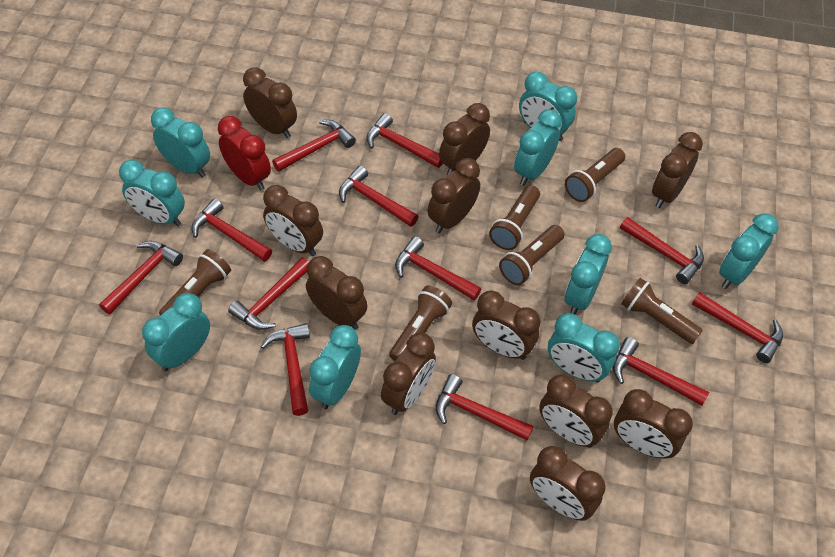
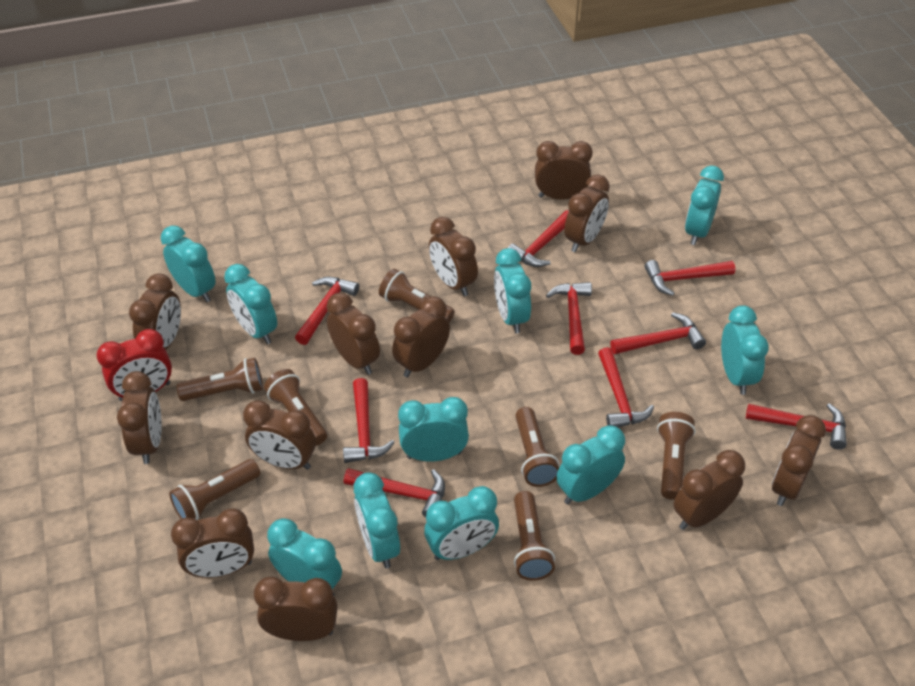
brown clock: [243,67,297,138] [263,185,323,256] [306,256,367,330] [381,333,436,415] [428,158,480,233] [439,103,490,175] [472,290,540,360] [530,446,606,521] [539,374,613,448] [614,389,693,459] [652,132,703,208] = 11 -> [117,371,162,464] [129,273,181,349] [171,509,254,578] [243,400,316,470] [254,577,337,641] [327,293,380,375] [392,296,450,377] [429,217,478,296] [535,141,593,200] [564,174,610,252] [674,450,745,530] [772,415,826,506] = 12
brown flashlight: [159,249,231,315] [389,286,452,361] [489,185,540,250] [499,225,565,285] [565,148,625,202] [621,278,703,344] = 6 -> [169,459,260,520] [177,358,263,401] [264,369,327,446] [379,269,455,322] [514,491,555,581] [515,407,559,487] [657,412,696,500] = 7
red hammer: [99,241,183,315] [192,198,272,262] [228,257,309,330] [261,323,310,416] [272,120,356,172] [339,166,419,227] [366,113,443,168] [395,236,481,300] [436,374,534,441] [613,337,709,406] [620,217,704,284] [692,292,783,363] = 12 -> [295,277,359,345] [343,378,395,463] [344,468,445,518] [508,210,569,267] [546,282,592,355] [598,347,654,427] [610,312,706,354] [645,260,736,296] [746,403,847,450] = 9
turquoise clock: [119,160,185,226] [142,293,210,371] [151,107,210,178] [309,325,361,410] [514,109,562,186] [519,72,577,141] [548,313,620,382] [565,234,612,314] [719,213,778,289] = 9 -> [161,225,216,302] [224,264,277,344] [267,518,342,596] [354,472,400,569] [398,397,469,462] [424,486,499,561] [494,248,531,333] [557,425,625,504] [685,166,724,245] [721,305,769,395] = 10

